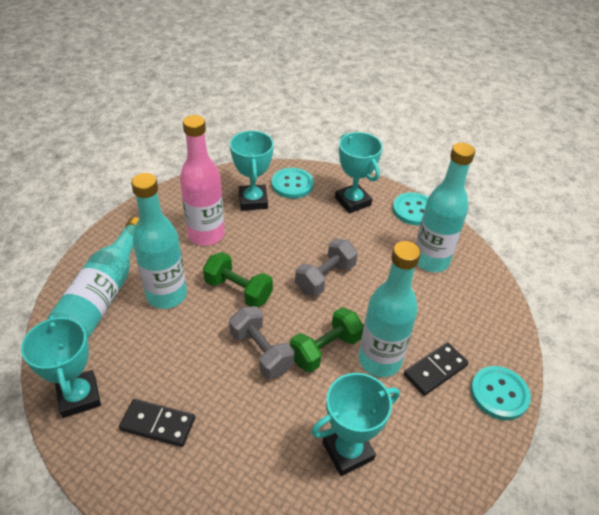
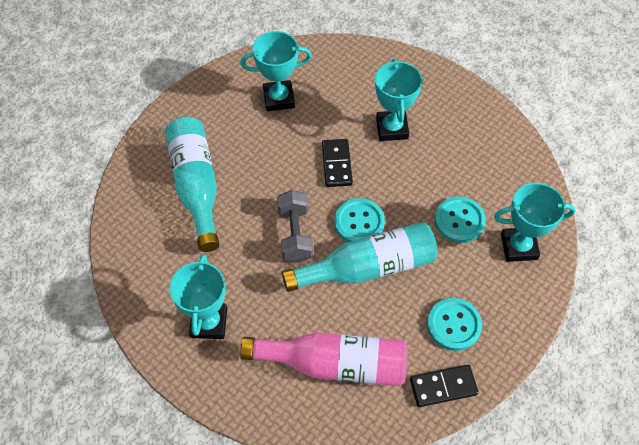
green dumbbell: [203,252,273,307] [290,307,364,372] = 2 -> none = 0
grey dumbbell: [229,306,294,379] [295,239,358,297] = 2 -> [277,190,313,263] = 1
turquoise bottle: [48,217,139,339] [131,173,187,309] [359,241,421,377] [416,143,475,272] = 4 -> [165,117,219,252] [282,222,438,292] = 2

